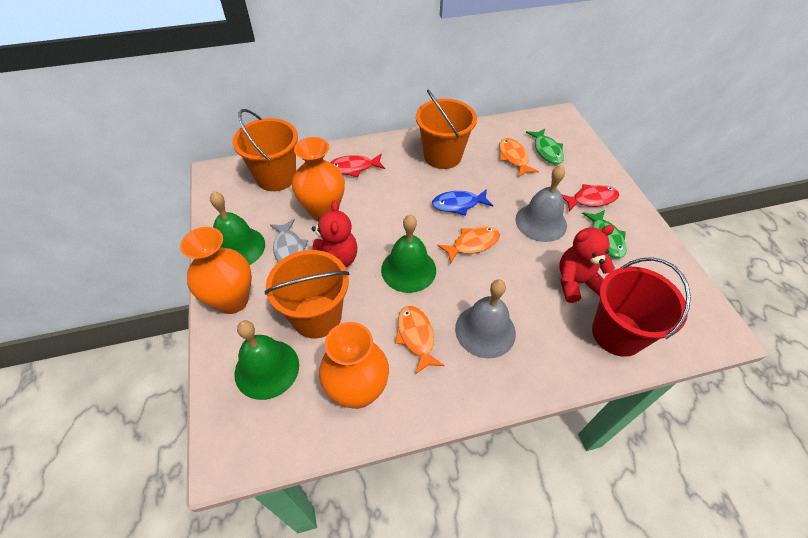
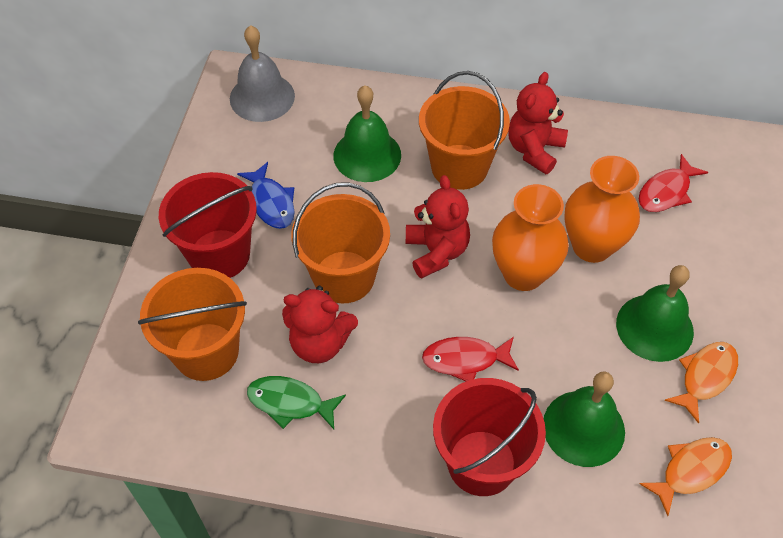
green fish: [526,129,564,164] [582,210,627,258] = 2 -> [247,376,346,429] = 1
grey bell: [455,280,516,358] [515,165,567,242] = 2 -> [230,25,295,122] = 1
grey fish: [270,219,308,262] = 1 -> none = 0
orange fish: [395,306,445,374] [437,226,500,264] [499,138,539,177] = 3 -> [639,437,732,516] [664,342,738,424] = 2
orange vase: [180,227,252,314] [292,137,345,221] [319,322,389,409] = 3 -> [492,184,569,291] [564,156,640,263] = 2
red bucket: [592,257,691,357] = 1 -> [159,172,257,278] [433,378,546,496] = 2
red teddy bear: [312,200,357,267] [559,225,615,303] = 2 -> [282,286,358,363] [406,175,470,279] [508,72,568,174] = 3

